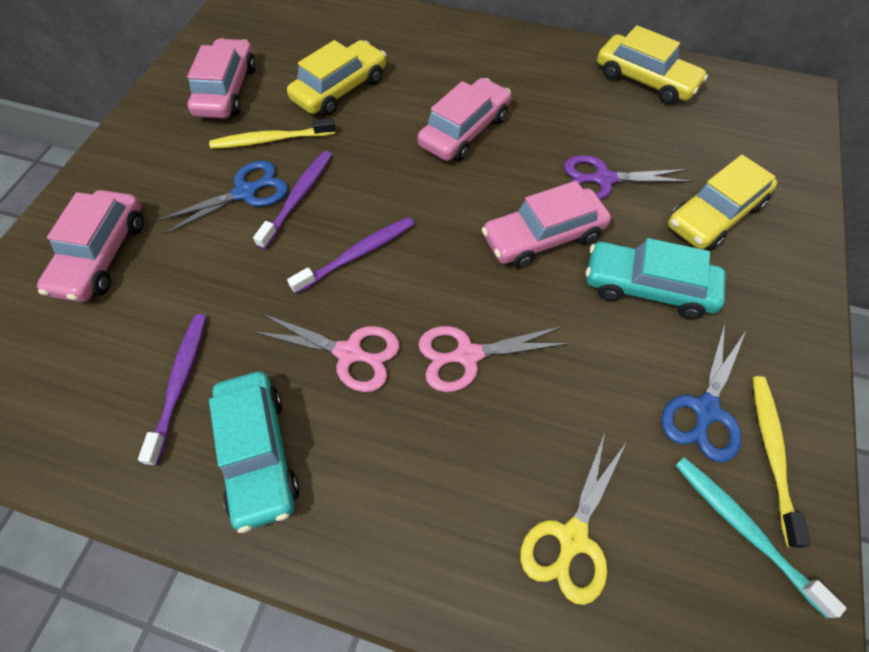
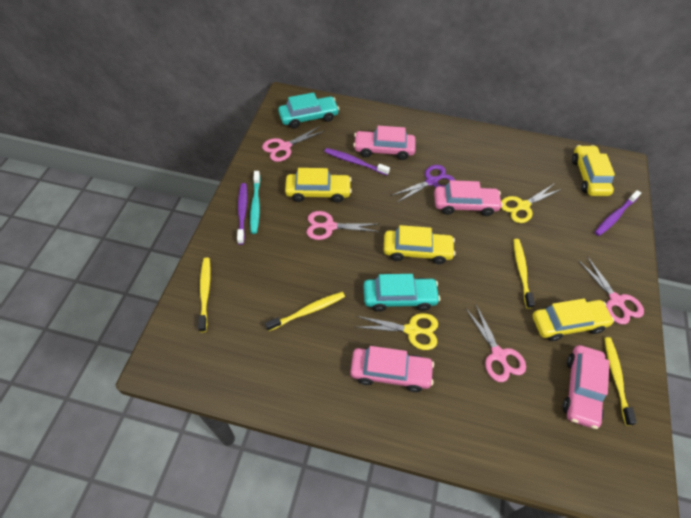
blue scissors: [156,160,288,235] [661,322,746,462] = 2 -> none = 0
pink scissors: [252,313,400,392] [419,326,570,392] = 2 -> [262,126,325,162] [306,211,380,240] [466,305,526,382] [578,256,644,324] = 4
yellow car: [287,40,386,116] [597,25,708,104] [668,155,777,250] = 3 -> [285,168,352,203] [384,225,456,264] [533,298,614,341] [572,145,615,196] = 4
yellow scissors: [520,431,628,605] = 1 -> [357,313,438,350] [501,184,562,223] = 2
yellow toothbrush: [209,118,335,149] [753,376,811,548] = 2 -> [198,258,211,332] [265,292,345,331] [513,239,535,309] [604,337,637,426] = 4

